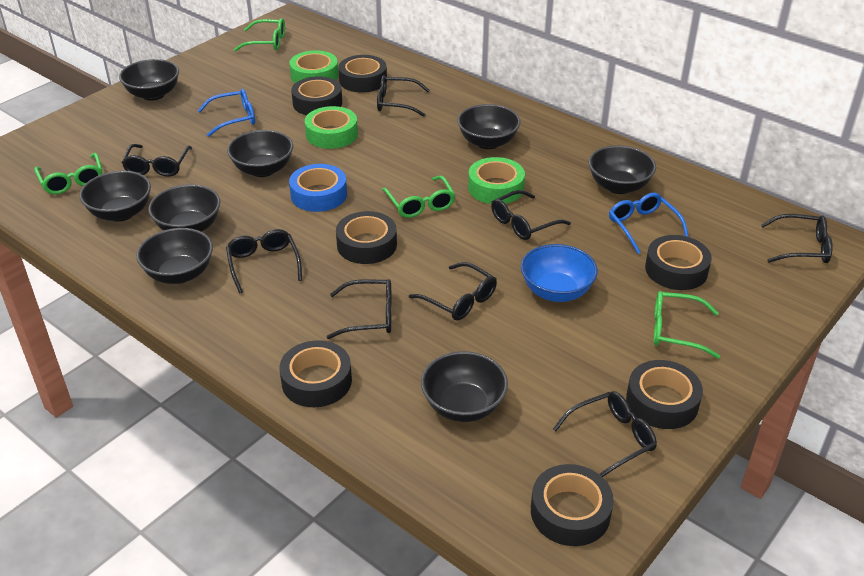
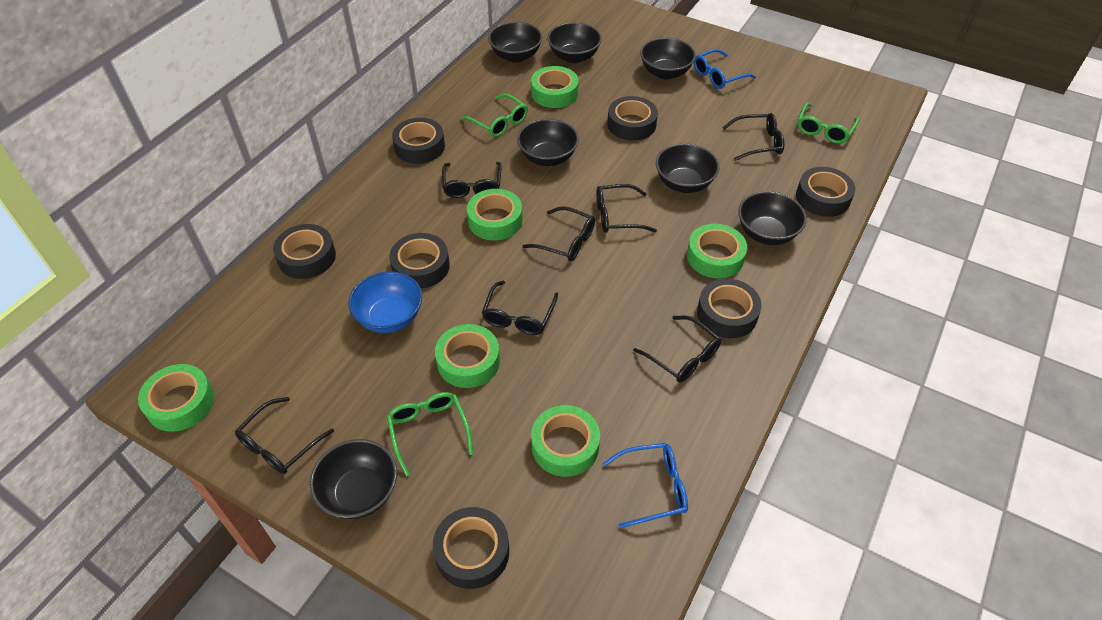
black bowl: [79,171,151,222] [119,59,179,101] [136,228,213,284] [148,184,220,232] [227,130,293,177] [421,351,508,422] [457,104,520,149] [589,145,656,194] = 8 -> [310,439,397,519] [488,22,542,63] [517,119,579,166] [547,22,602,63] [640,38,696,79] [656,143,720,193] [738,191,807,245] = 7
black glasses: [122,144,192,177] [226,229,302,294] [327,279,391,339] [377,75,430,117] [409,262,497,321] [491,190,571,240] [553,391,657,477] [761,214,833,263] = 8 -> [235,397,334,474] [442,162,502,198] [482,281,558,335] [523,207,595,261] [596,184,657,233] [633,315,721,383] [722,113,784,161] = 7
blue tape: [289,164,347,212] = 1 -> none = 0
green glasses: [34,153,102,194] [234,18,285,51] [382,176,455,218] [654,291,720,359] = 4 -> [387,392,473,476] [461,94,528,137] [798,102,860,144] = 3
green tape: [290,50,338,83] [305,106,358,149] [468,157,525,204] = 3 -> [138,364,215,432] [435,324,500,388] [467,189,523,240] [531,66,579,108] [531,405,600,477] [687,224,747,279] = 6

